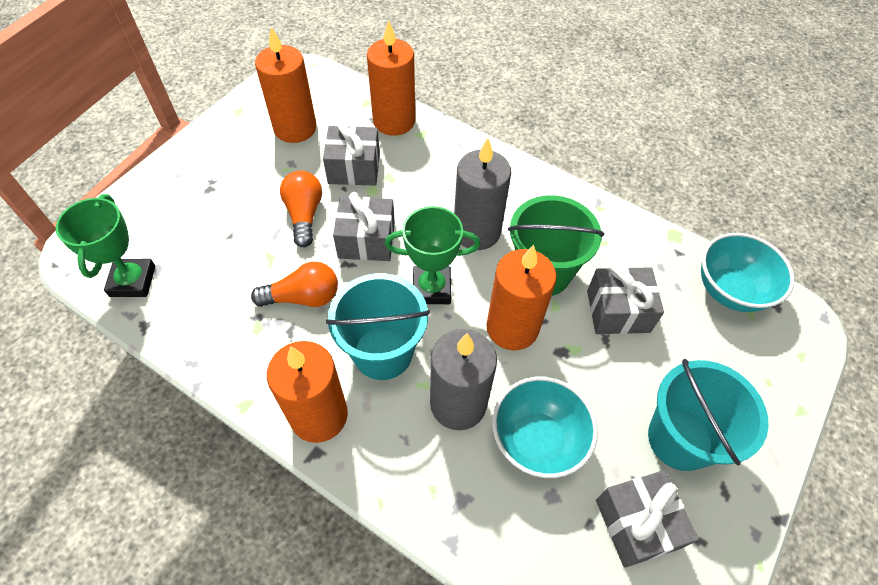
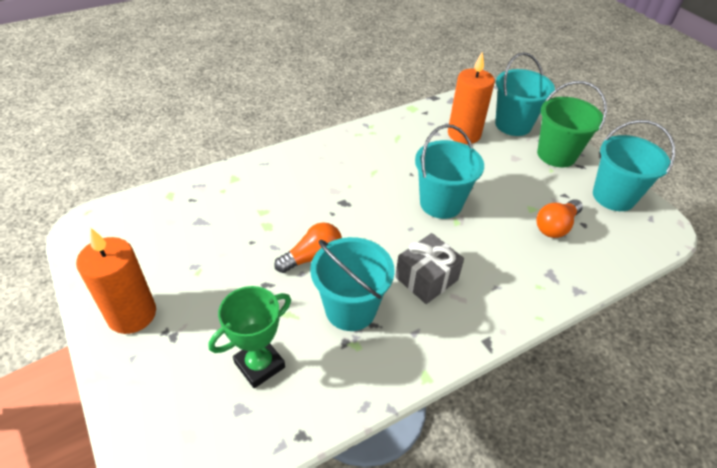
green trophy: [56,194,155,297] [385,206,480,304] = 2 -> [209,286,291,388] = 1
grey candle: [430,329,497,430] [454,138,511,250] = 2 -> none = 0
grey gift: [323,120,380,186] [333,192,395,261] [587,264,664,334] [596,470,699,568] = 4 -> [395,233,464,304] = 1
orange candle: [255,27,316,143] [267,341,348,443] [367,19,415,136] [486,245,557,350] = 4 -> [76,228,156,334] [448,51,495,144] = 2
turquoise bowl: [492,377,598,478] [701,233,795,312] = 2 -> none = 0
turquoise bucket: [326,273,430,380] [648,359,769,471] = 2 -> [310,237,395,331] [415,124,484,219] [495,52,555,136] [593,120,675,211] = 4

